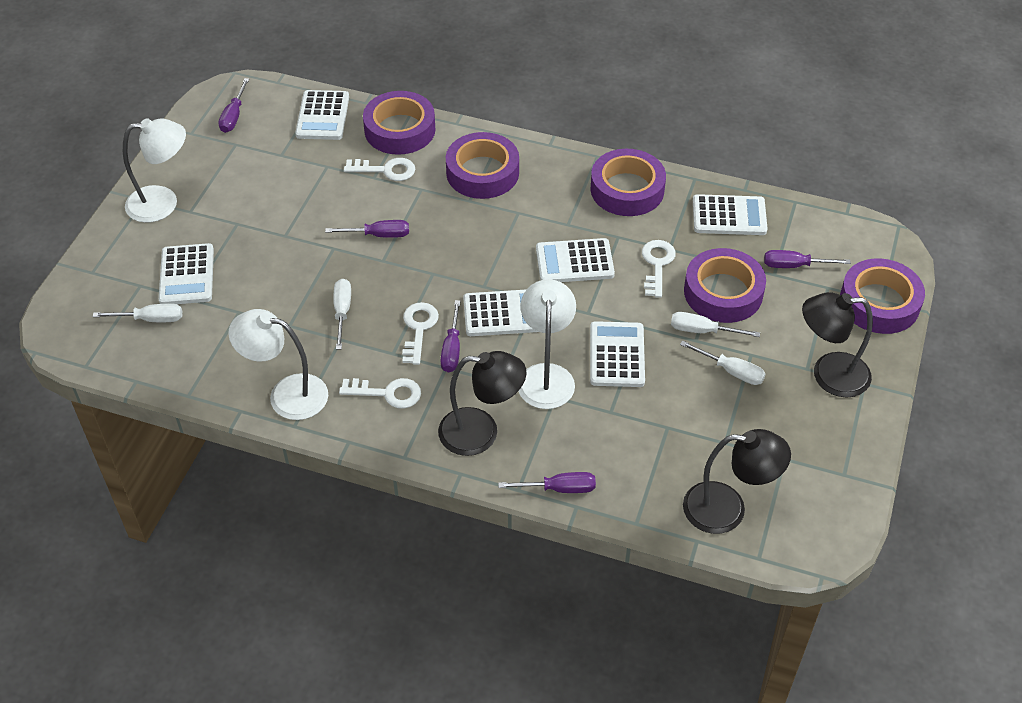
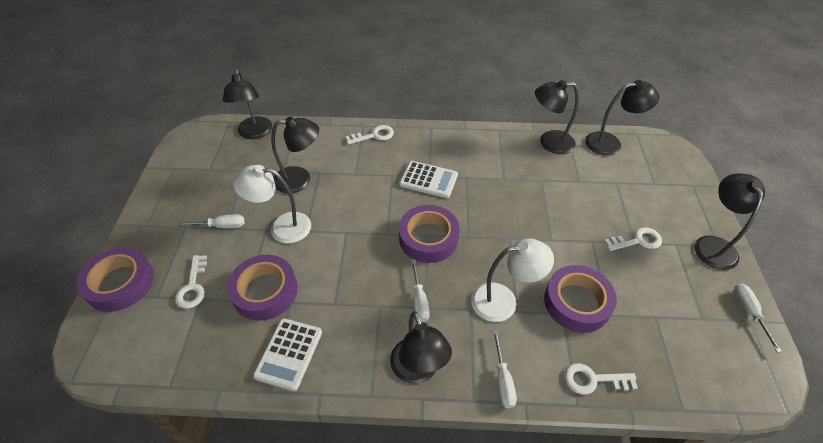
black lamp: [438,351,527,456] [683,429,791,534] [802,292,873,397] = 3 -> [223,69,272,139] [271,117,319,194] [390,312,452,384] [535,80,579,154] [585,80,659,156] [694,174,765,270] = 6
purple screwdriver: [218,78,249,133] [325,220,409,238] [440,300,461,373] [498,472,596,493] [764,250,851,268] = 5 -> none = 0
purple tape: [363,91,435,155] [446,132,519,199] [590,149,666,216] [684,248,766,323] [840,258,925,334] = 5 -> [77,247,154,312] [227,255,298,321] [399,205,460,263] [544,265,617,333] = 4
white calculator: [159,243,214,304] [295,90,349,140] [463,289,539,336] [536,238,615,282] [590,321,645,387] [693,194,768,235] = 6 -> [253,318,322,391] [400,161,458,198] = 2
white lamp: [123,118,186,223] [228,309,328,420] [518,279,576,409] = 3 -> [233,165,311,243] [471,239,554,322] = 2

